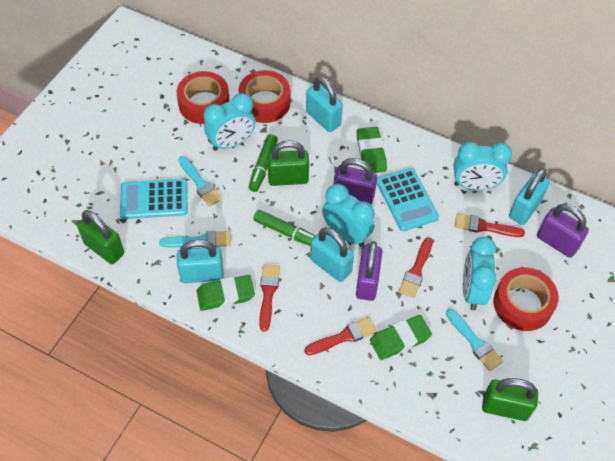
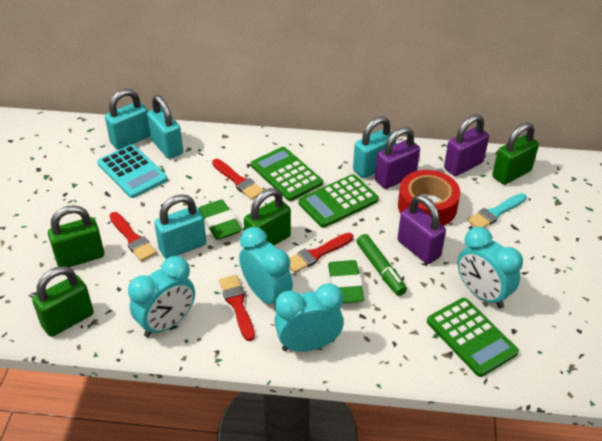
green calculator: none = 0 -> [251,147,323,201] [298,174,379,228] [427,298,519,377] = 3
green eraser: [197,275,255,311] [357,127,387,173] [370,315,432,360] = 3 -> [198,200,242,240] [328,260,364,303] = 2
green marker: [248,134,278,192] [253,210,315,246] = 2 -> [357,234,407,296] = 1
green padlock: [77,210,124,264] [267,140,309,186] [482,378,538,421] = 3 -> [32,266,94,337] [48,205,104,267] [244,188,291,246] [492,122,539,185] = 4
red tape: [177,71,230,124] [239,70,290,123] [493,267,559,331] = 3 -> [398,170,460,226] = 1
turquoise brush: [159,231,231,248] [179,156,222,207] [446,309,503,371] = 3 -> [467,193,527,227] = 1
turquoise calculator: [120,179,188,219] [376,168,439,231] = 2 -> [97,144,168,198] = 1

